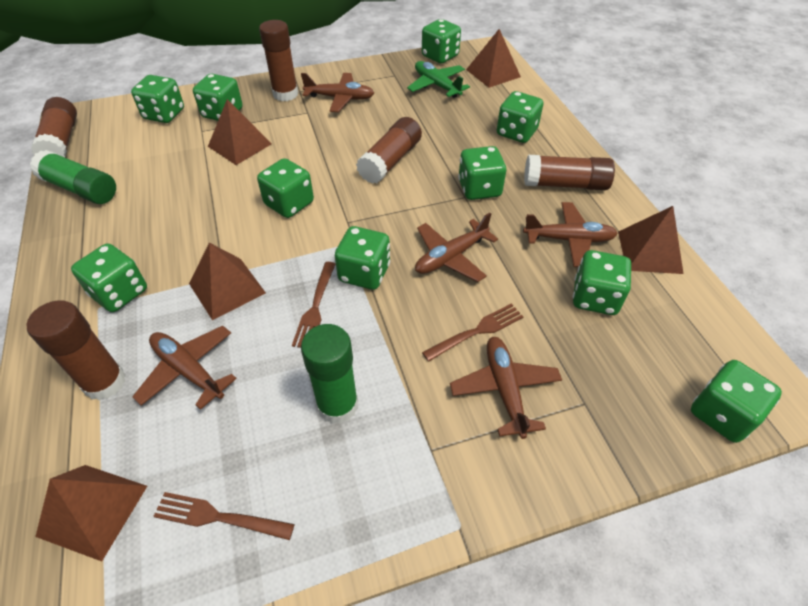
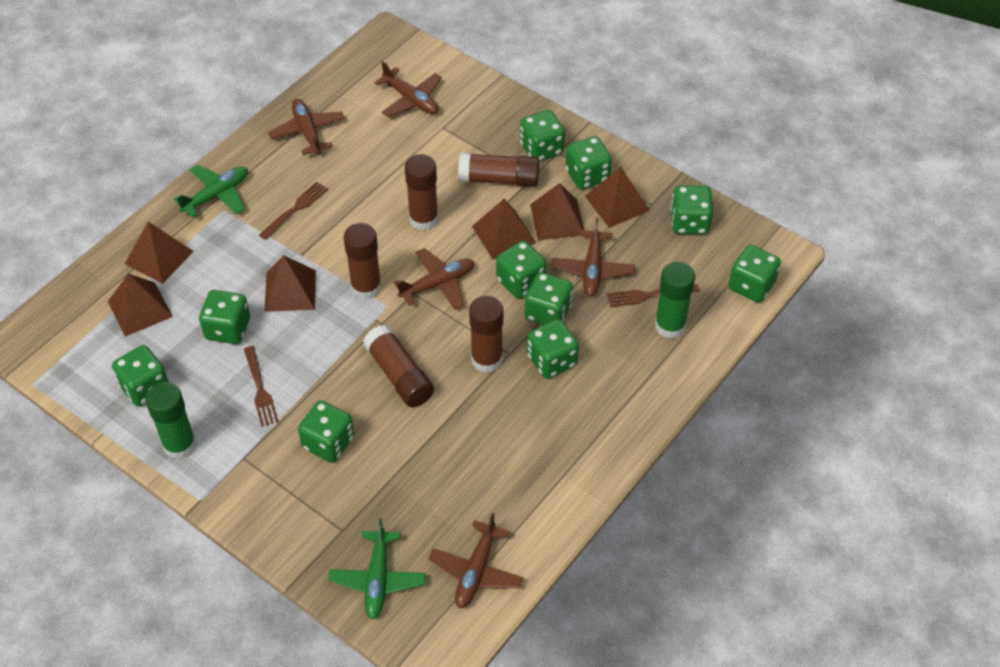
brown pyramid: [35,465,147,561] [189,243,266,320] [208,99,272,165] [466,29,521,88] [618,206,684,274] = 5 -> [108,274,173,337] [125,222,194,284] [264,255,316,312] [472,199,536,260] [530,183,584,240] [585,167,650,228] = 6
green plane: [407,61,470,98] = 1 -> [174,165,248,218] [328,519,426,620] = 2

